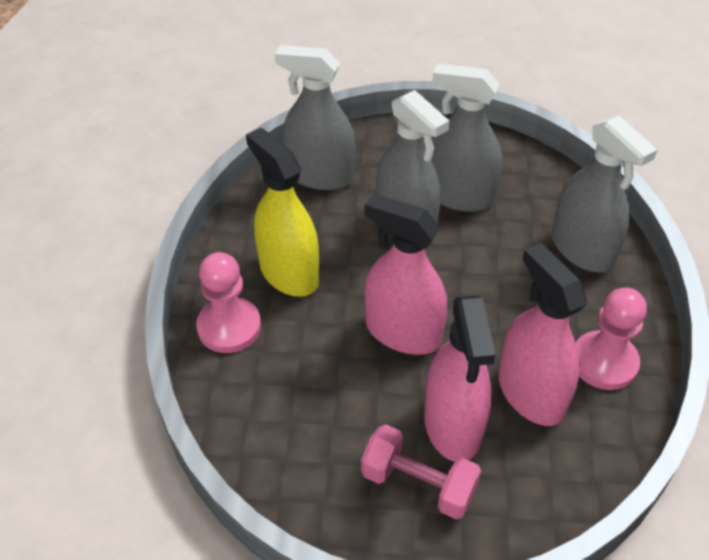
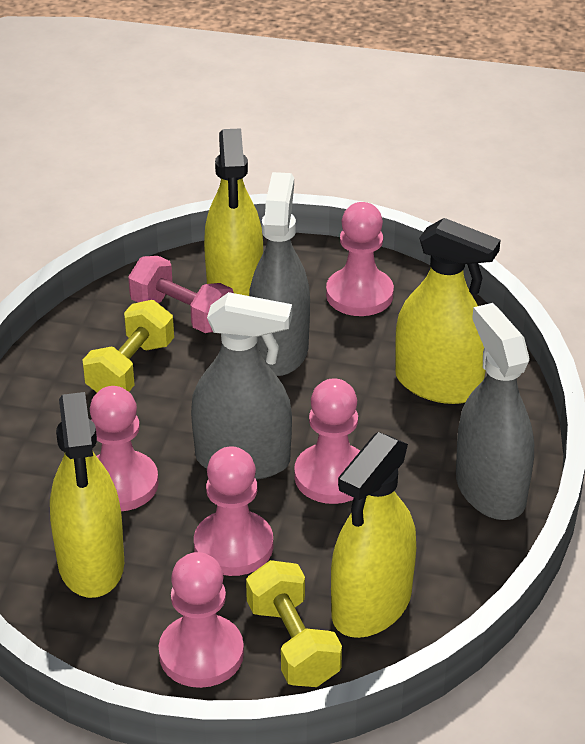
grey spray bottle: [275,45,355,190] [376,90,450,242] [431,64,502,212] [552,116,657,272] = 4 -> [191,292,292,480] [249,172,310,376] [456,303,534,520] = 3
pink pawn: [196,252,261,353] [575,288,647,390] = 2 -> [90,386,159,511] [159,552,244,688] [194,446,273,576] [294,378,360,504] [326,202,394,316] = 5
pink spray bottle: [364,193,447,355] [424,295,495,462] [499,243,587,426] = 3 -> none = 0
yellow dumbbell: none = 0 -> [83,300,174,392] [246,560,342,687] = 2
yellow spray bottle: [246,128,319,297] = 1 -> [50,392,124,598] [204,128,263,296] [331,432,416,638] [395,218,501,404] = 4

